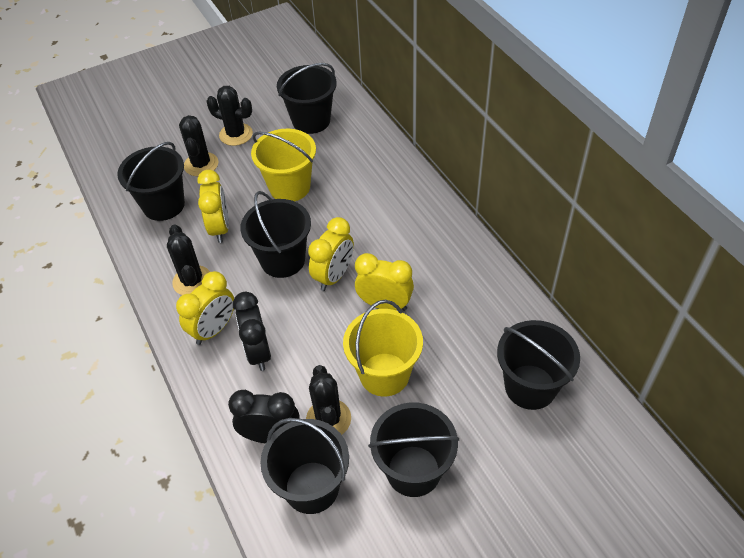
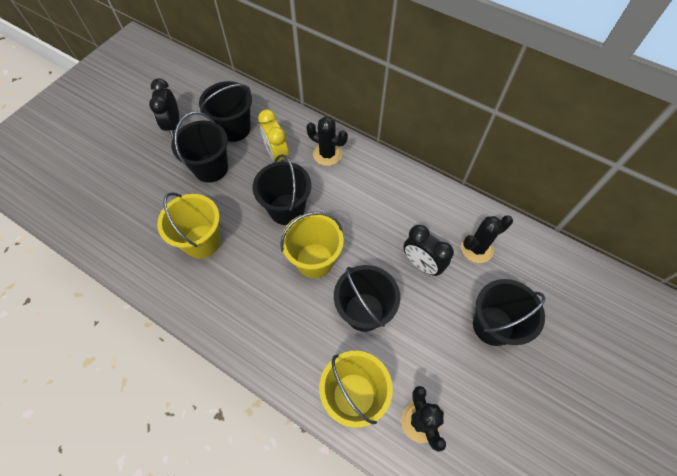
black bucket: [117,142,185,221] [240,191,311,278] [260,418,349,514] [277,63,337,134] [368,402,459,497] [497,320,580,410] = 6 -> [171,112,228,183] [199,81,252,142] [252,154,311,225] [334,265,400,332] [473,279,545,346] = 5
black cactus: [167,225,210,295] [179,115,218,176] [207,86,253,146] [306,365,351,435] = 4 -> [306,117,348,166] [401,386,446,452] [461,215,513,263] = 3
yellow bucket: [251,129,316,201] [343,300,423,397] = 2 -> [157,192,221,259] [280,212,344,278] [319,351,393,428] = 3
yellow clock: [176,271,234,345] [197,170,229,243] [308,217,354,291] [355,253,414,311] = 4 -> [258,109,289,162] = 1

